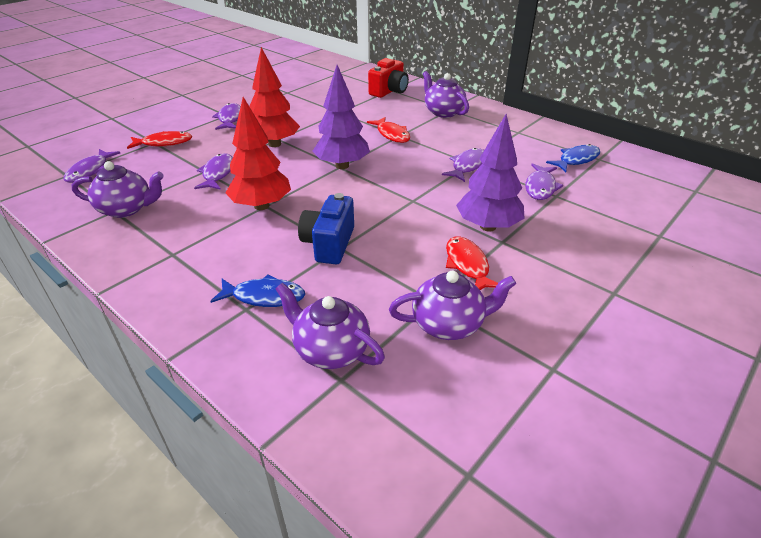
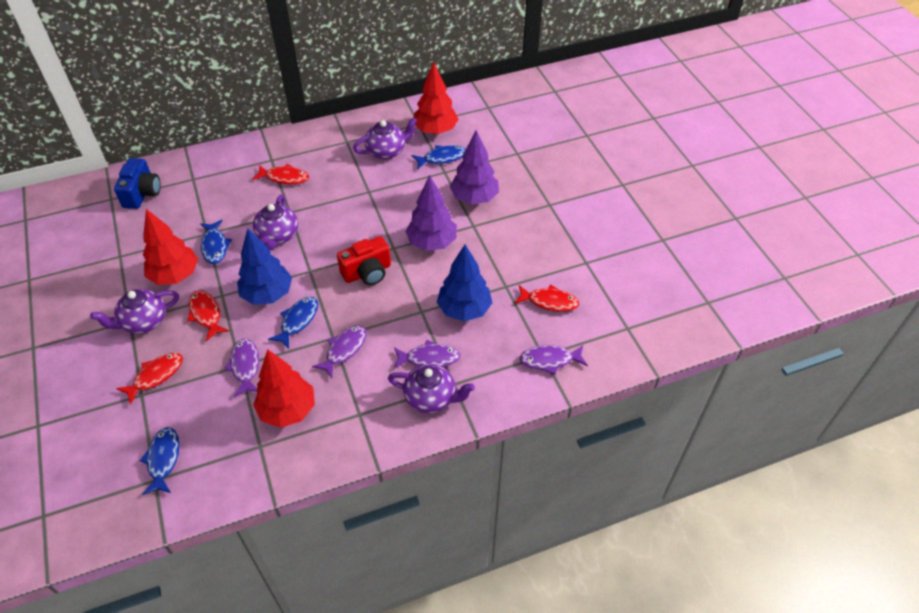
blue fish: [210,274,305,307] [546,144,600,172] = 2 -> [140,427,179,495] [200,220,232,264] [268,297,318,349] [412,145,466,169] = 4
blue tree: none = 0 -> [237,228,292,305] [437,244,492,322] = 2
purple fish: [63,149,120,183] [194,153,233,190] [212,103,241,130] [442,148,484,182] [525,163,563,200] = 5 -> [224,338,259,397] [312,325,367,378] [394,340,460,369] [520,345,588,375] = 4
red fish: [127,131,192,149] [367,117,410,143] [446,237,498,290] = 3 -> [116,353,183,405] [187,290,229,341] [252,164,309,185] [515,285,579,312] = 4
red tree: [225,97,291,210] [249,47,300,147] = 2 -> [143,209,198,285] [253,349,315,428] [414,62,459,134] = 3

